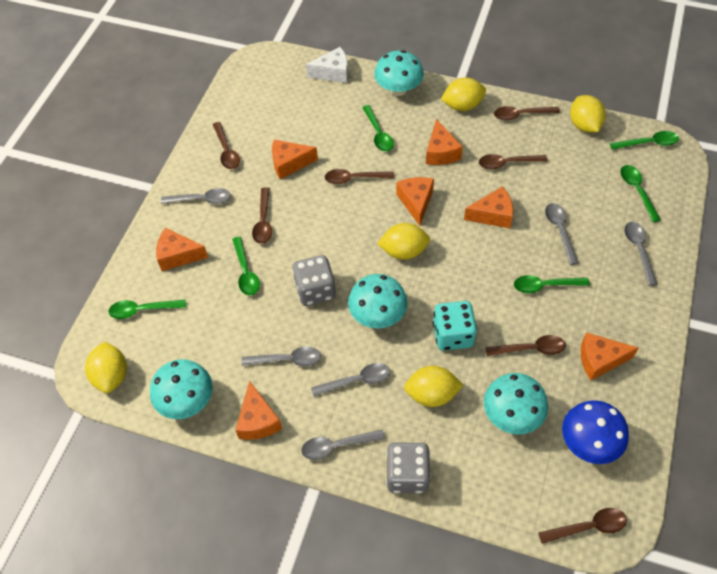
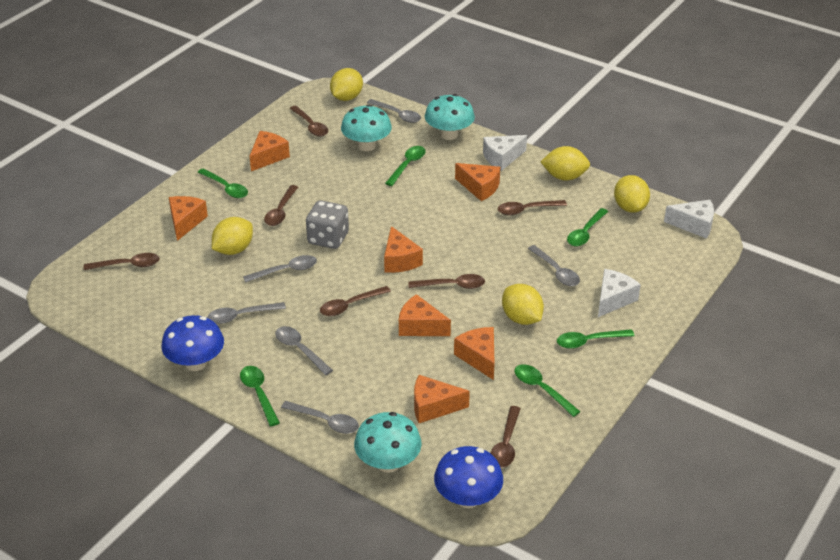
blue mushroom: [562,400,629,464] = 1 -> [162,315,224,371] [434,446,503,508] = 2
grey dice: [292,255,336,306] [386,443,431,493] = 2 -> [306,200,349,249] = 1
turquoise dice: [433,301,477,351] = 1 -> none = 0
turquoise mushroom: [150,359,213,419] [348,274,407,328] [374,50,424,96] [484,373,548,434] = 4 -> [341,104,392,151] [354,412,422,473] [425,94,475,140] = 3
white cheese: [306,47,348,83] = 1 -> [483,135,527,171] [598,269,641,317] [664,200,714,239] = 3

